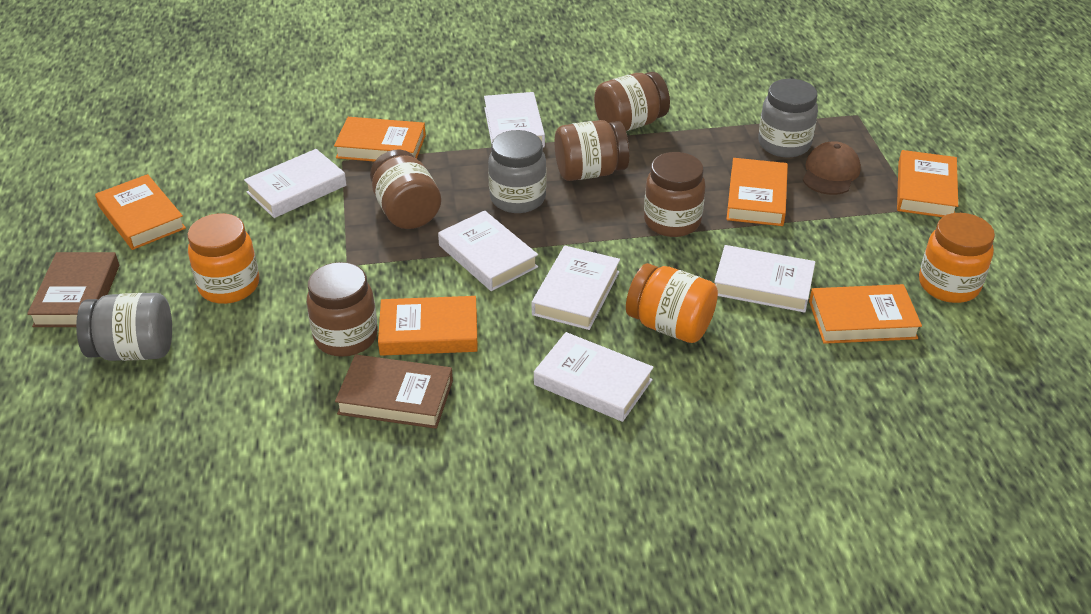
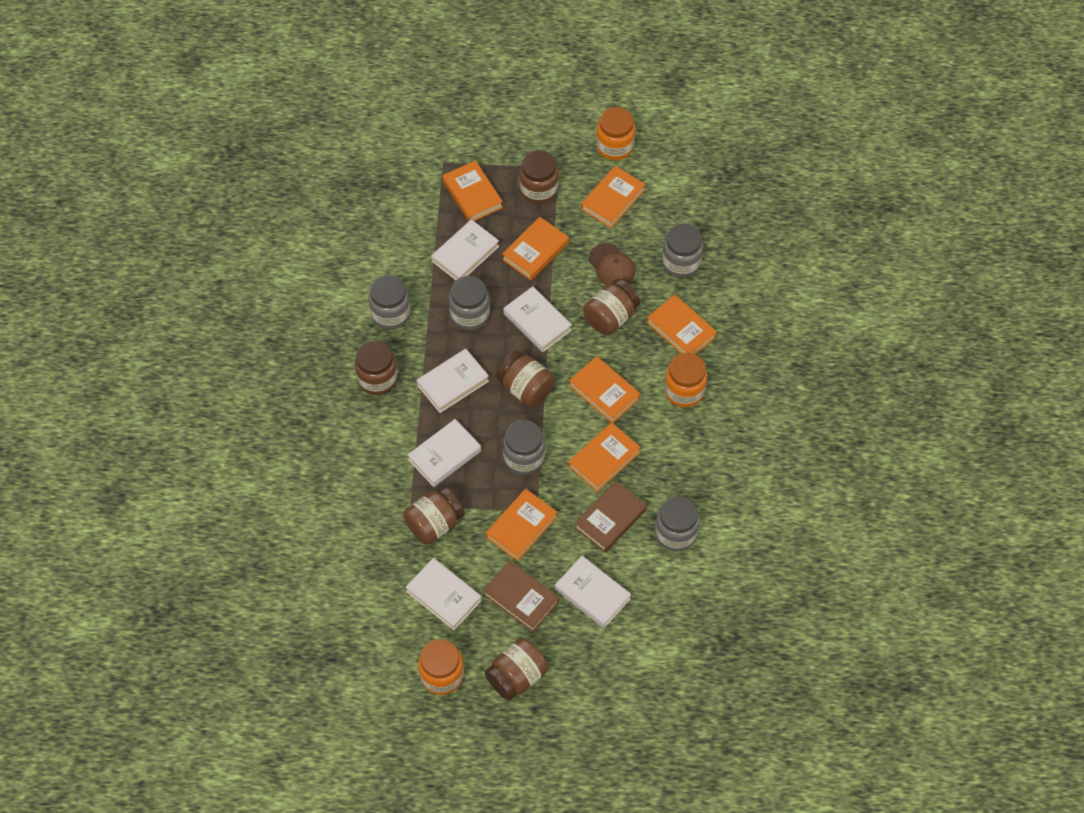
brown jar: [307,262,378,357] [370,150,441,229] [555,120,630,181] [594,72,670,131] [644,152,705,237] = 5 -> [355,340,398,395] [403,486,465,545] [485,638,548,701] [496,350,555,407] [519,150,559,204] [583,279,640,335] = 6
grey jar: [76,293,172,361] [488,130,546,213] [758,79,818,157] = 3 -> [369,275,411,329] [449,276,490,330] [503,420,545,475] [655,496,700,551] [662,224,703,278] = 5
orange book: [95,174,186,250] [334,117,426,162] [378,296,478,356] [726,158,788,226] [809,284,922,344] [897,150,958,217] = 6 -> [443,160,503,221] [486,489,557,561] [502,217,569,280] [569,356,640,423] [569,422,641,492] [581,166,645,228] [647,295,717,355] = 7

